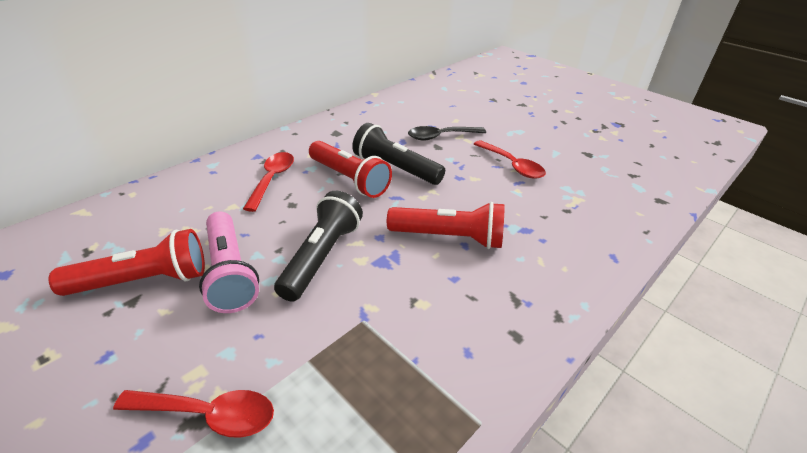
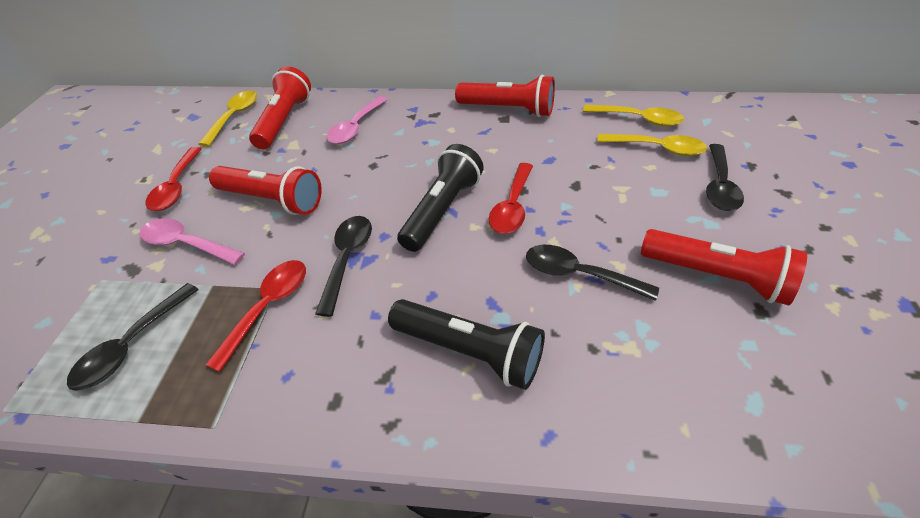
black spoon: [408,126,486,140] = 1 -> [67,283,199,391] [315,216,372,317] [526,245,659,301] [706,144,744,211] = 4
pink flashlight: [199,211,259,313] = 1 -> none = 0
pink spoon: none = 0 -> [139,218,245,265] [326,96,388,144] = 2
red flashlight: [49,229,205,296] [309,141,392,198] [387,202,505,249] = 3 -> [209,166,322,215] [249,66,311,149] [455,75,555,117] [641,229,807,305] = 4
yellow spoon: none = 0 -> [199,91,257,147] [583,104,684,127] [597,134,707,156] = 3

